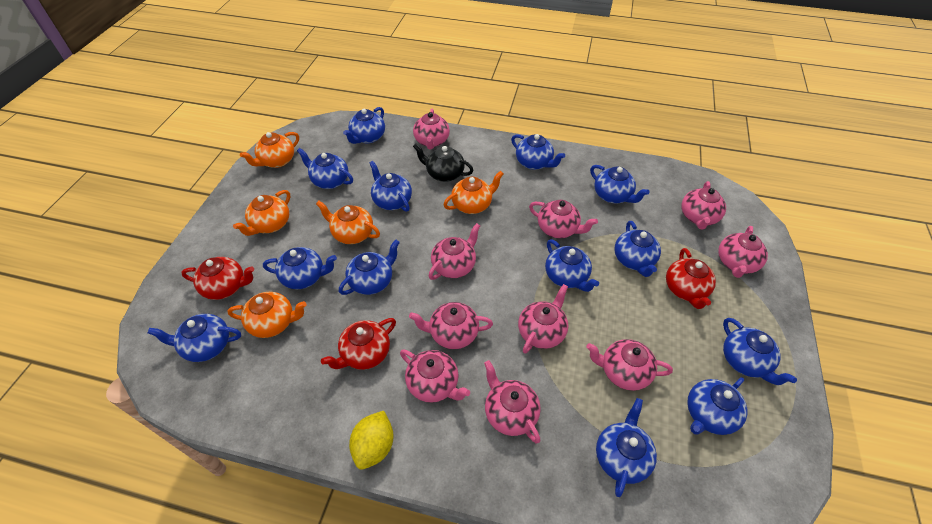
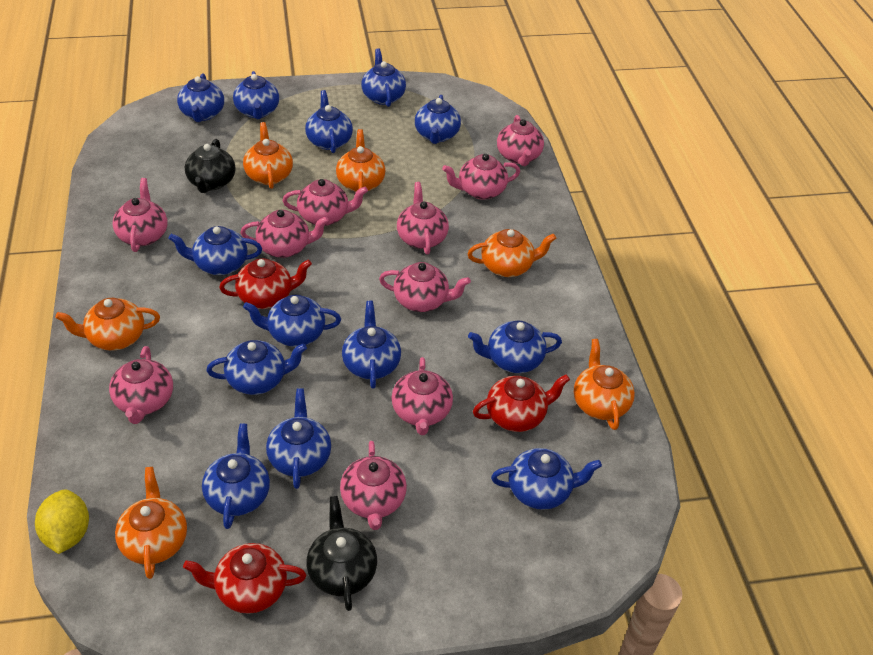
black teapot: [413,143,473,182] = 1 -> [185,139,236,193] [307,496,377,611] = 2
orange teapot: [228,292,307,338] [233,190,290,236] [240,132,299,168] [316,201,380,244] [443,171,504,214] = 5 -> [55,298,160,351] [115,467,187,579] [243,122,293,189] [336,129,385,192] [467,229,556,277] [574,339,635,430] = 6

